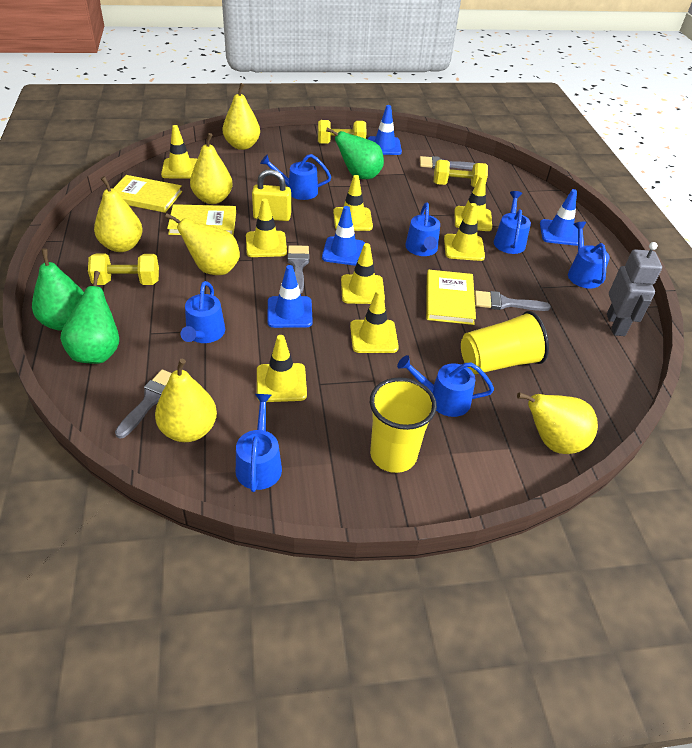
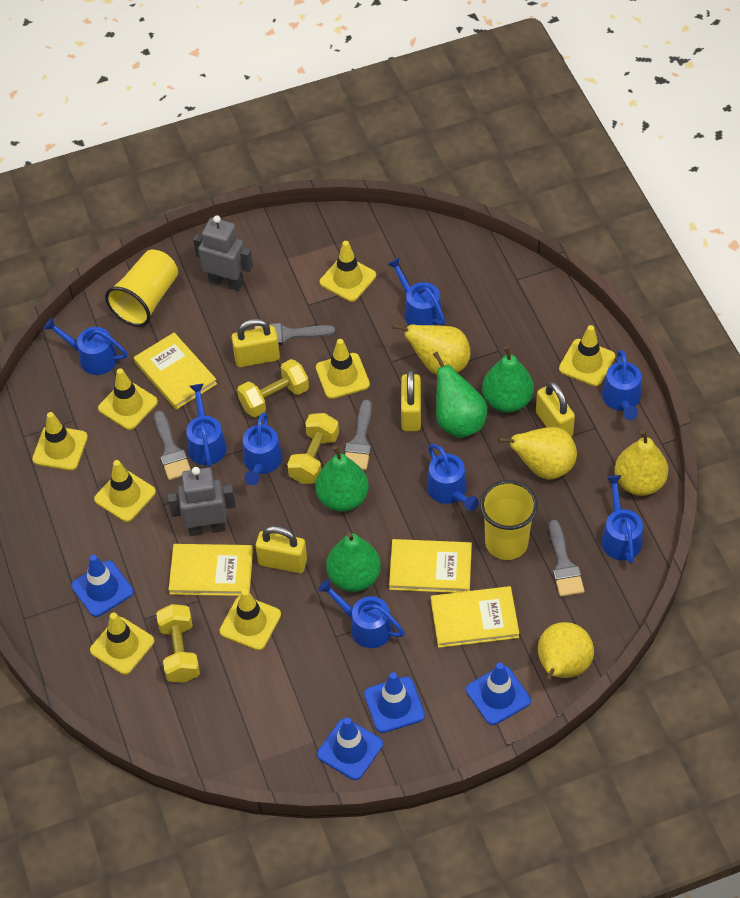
blue watering can: [181,281,225,343] [236,394,282,492] [260,154,331,200] [397,355,494,417] [405,203,440,256] [494,191,531,254] [568,222,610,288] = 7 -> [44,318,128,375] [186,384,227,467] [243,412,282,485] [318,579,405,648] [387,258,445,325] [427,444,479,511] [601,475,643,564] [602,350,641,420] = 8
green pear: [32,248,84,331] [60,271,119,364] [326,127,384,179] = 3 -> [315,446,369,512] [326,532,381,592] [433,352,487,438] [482,346,534,413] = 4
grey robot: [607,242,662,336] = 1 -> [168,467,236,536] [193,215,253,291] = 2
yellow book: [113,175,182,213] [167,204,236,236] [426,270,476,325] = 3 -> [134,332,217,410] [169,544,253,596] [389,539,472,593] [431,586,519,648] = 4
yellow padlock: [252,169,291,221] = 1 -> [232,319,280,367] [256,526,307,573] [401,370,421,431] [536,381,575,437] = 4
yellow pear: [94,176,143,252] [155,359,217,442] [165,213,240,275] [190,133,232,204] [222,83,260,150] [517,392,598,454] = 6 -> [392,323,471,375] [498,427,577,479] [538,622,594,682] [614,430,668,496] = 4

